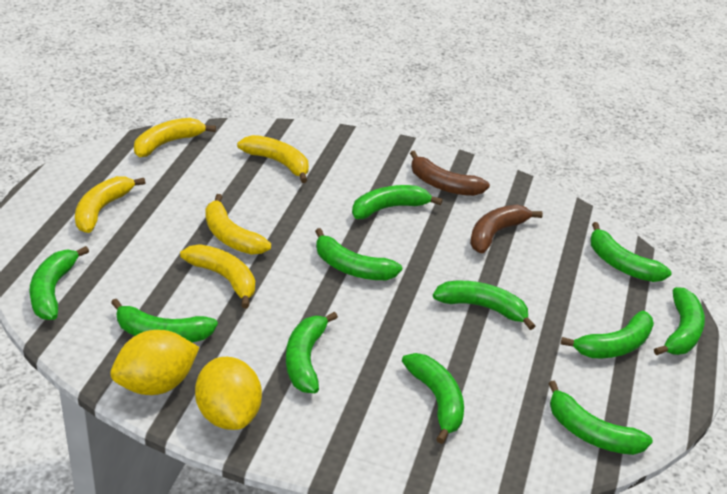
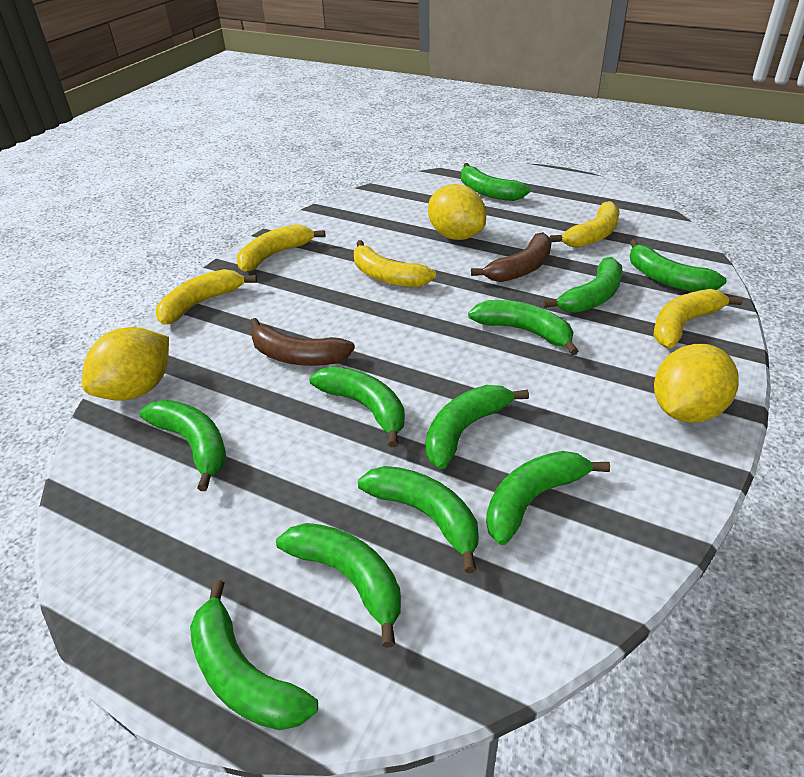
yellow lemon: [110,330,199,395] [195,357,262,430] = 2 -> [82,327,169,401] [428,184,486,240] [654,344,739,423] = 3

